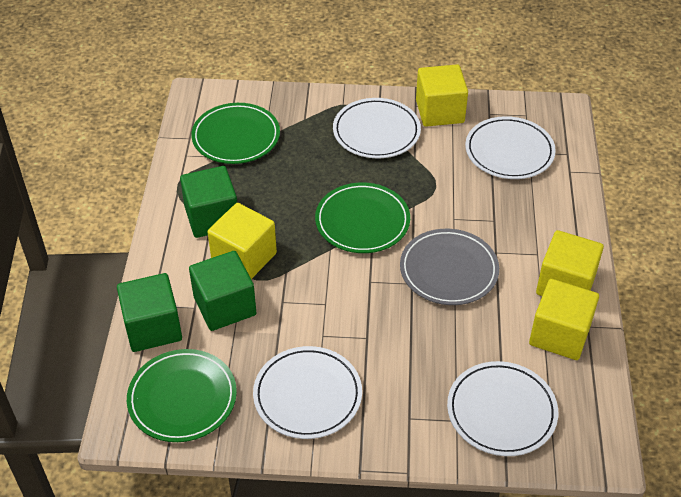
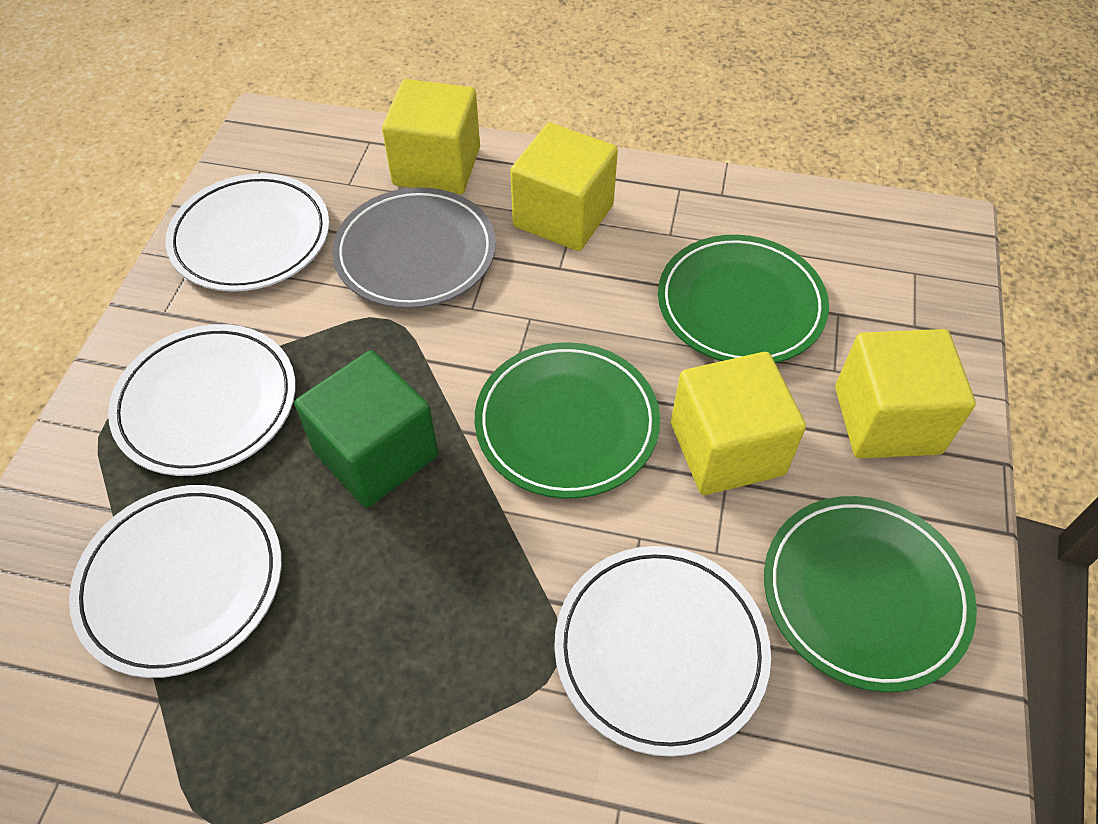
green cube: [117,273,182,352] [180,166,237,238] [189,251,256,331] = 3 -> [294,350,438,507] = 1

